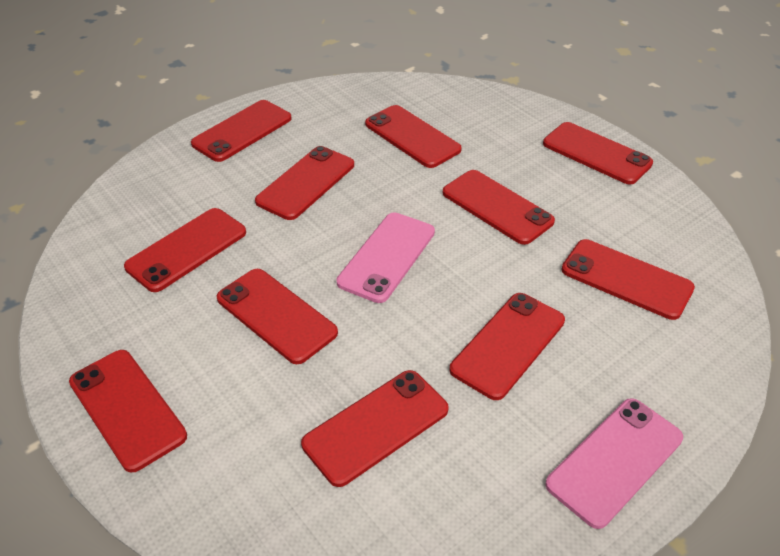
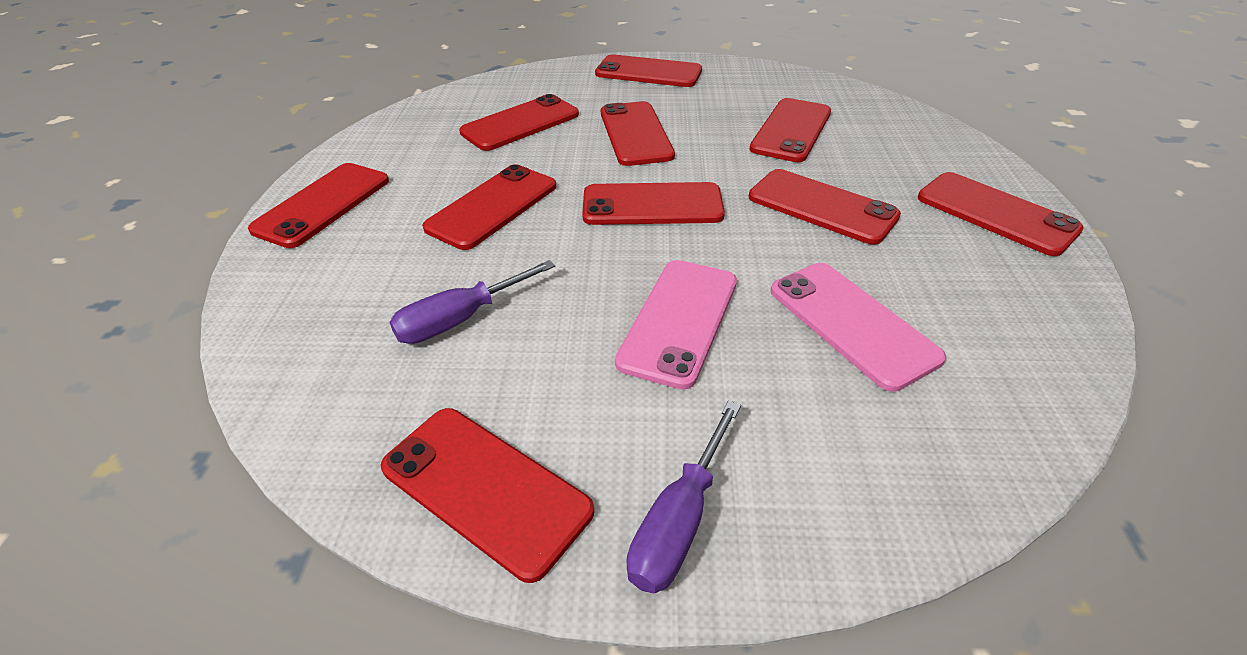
purple screwdriver: none = 0 -> [390,260,555,344] [627,400,741,593] = 2
red phone: [69,350,187,472] [124,208,246,292] [191,100,292,162] [217,269,338,364] [255,146,354,220] [301,370,449,487] [365,105,462,168] [443,170,555,245] [450,293,565,400] [543,122,653,185] [562,239,695,320] = 11 -> [248,163,389,248] [381,408,594,583] [422,164,556,250] [459,94,579,151] [582,182,725,225] [595,54,702,87] [601,101,675,166] [749,98,831,162] [749,169,901,245] [918,172,1084,256] = 10

